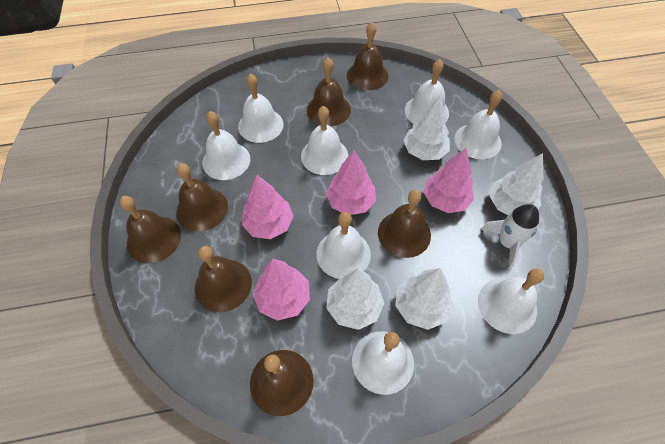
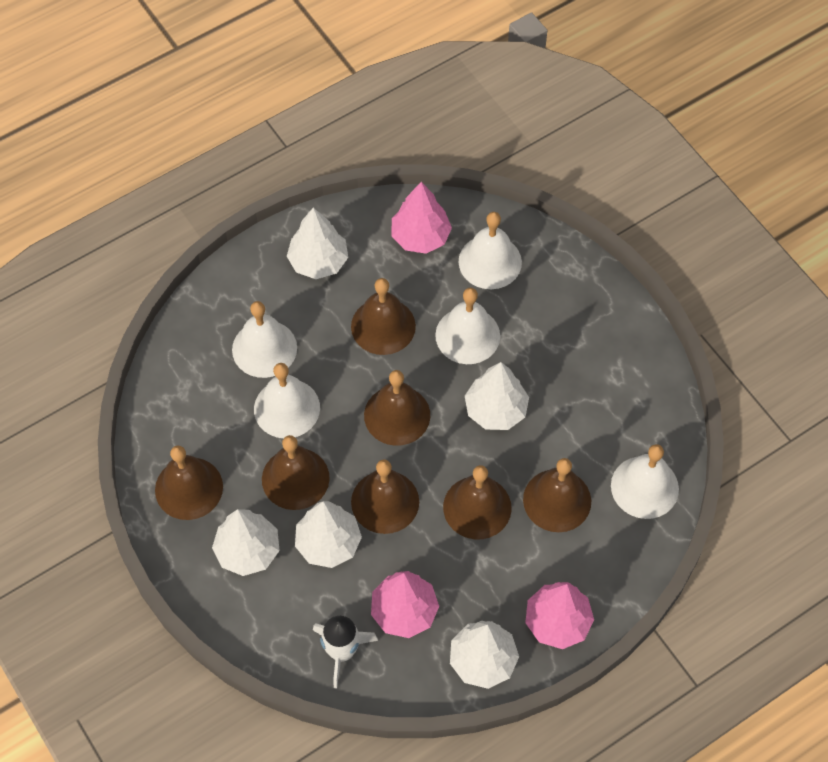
pink tree: [242,175,294,239] [253,259,310,321] [326,150,376,215] [423,148,474,213] = 4 -> [371,571,439,638] [391,182,452,254] [525,582,594,649] = 3
white bell: [202,111,250,180] [238,74,284,143] [301,106,348,175] [316,212,371,279] [352,331,414,395] [405,59,449,124] [454,90,502,159] [478,268,544,334] = 8 -> [232,301,297,378] [254,363,320,438] [435,288,500,364] [459,212,522,289] [611,444,679,519] = 5
white tree: [326,268,384,330] [395,268,454,330] [403,96,450,160] [489,153,544,215] = 4 -> [212,509,280,576] [287,208,348,279] [295,501,362,568] [450,621,519,689] [465,362,529,430] = 5

